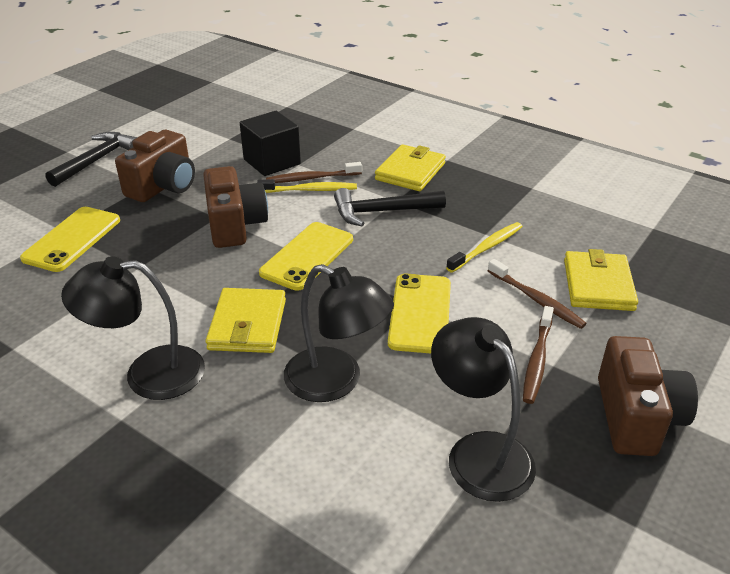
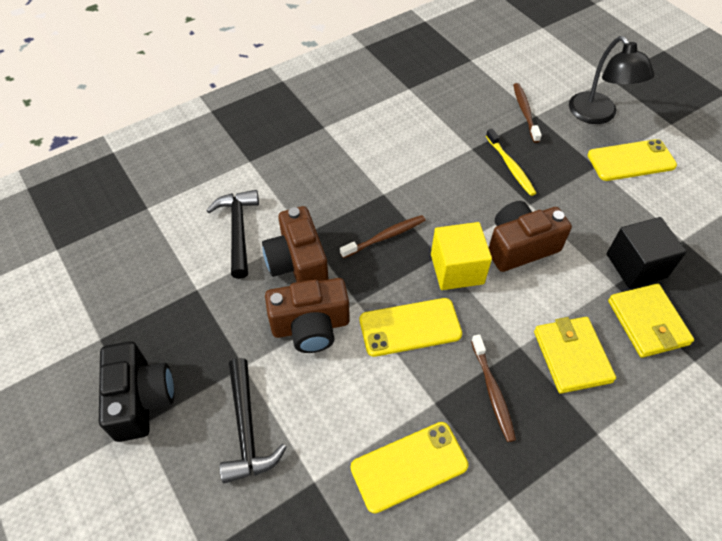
black camera: none = 0 -> [99,341,174,442] = 1
black lamp: [61,256,205,400] [284,264,394,402] [431,317,536,502] = 3 -> [569,36,654,124] = 1
yellow cube: none = 0 -> [431,222,492,290] = 1
yellow toothbrush: [257,179,357,193] [446,222,523,273] = 2 -> [486,129,536,196] = 1
yellow wallet: [205,288,286,353] [375,144,446,191] [564,249,638,311] = 3 -> [534,317,616,394] [608,284,694,358] = 2

